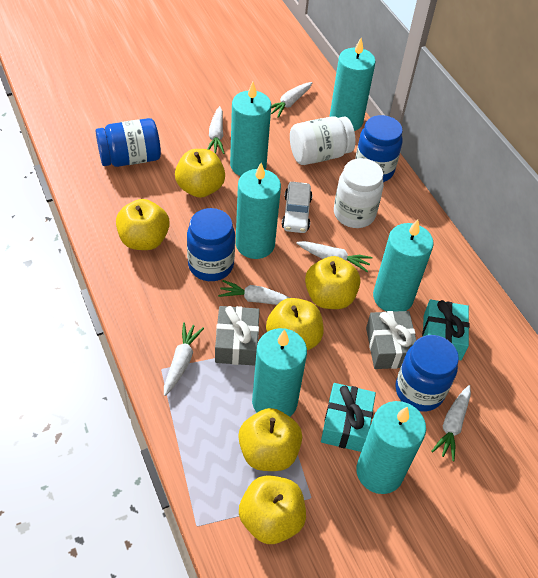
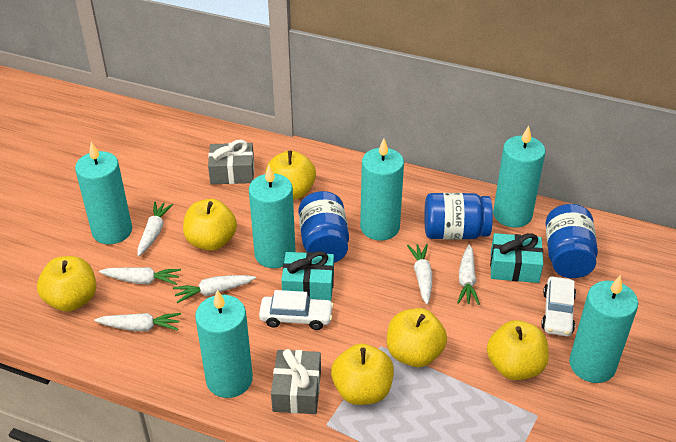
blue jar: [96,118,161,167] [187,208,235,281] [355,115,403,182] [395,335,459,411] = 4 -> [298,191,349,263] [424,193,493,240] [546,204,598,278] = 3
white car: [282,182,313,233] = 1 -> [259,290,334,330] [541,276,576,336] = 2
white jar: [290,116,356,165] [334,158,384,228] = 2 -> none = 0

